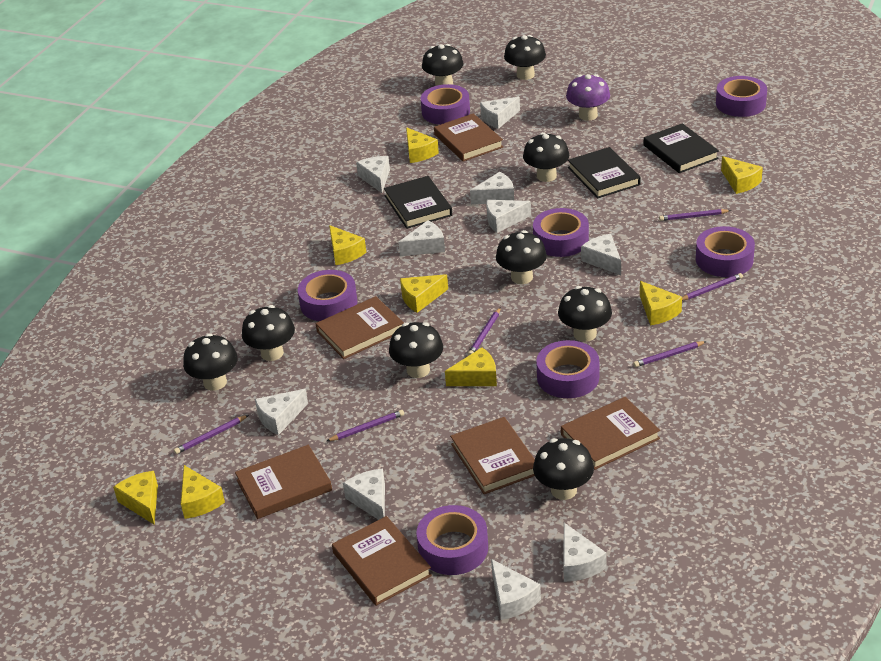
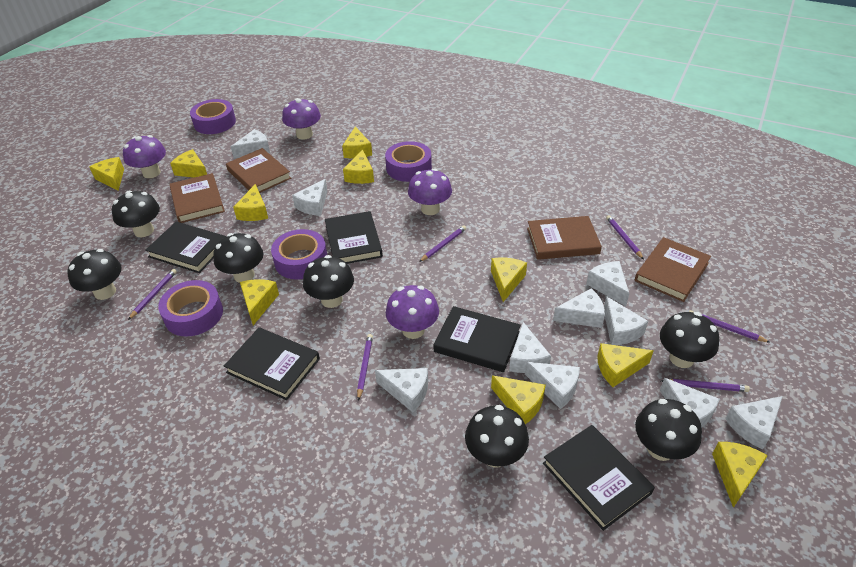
black book: [384,176,452,229] [568,147,641,198] [644,123,719,173] = 3 -> [145,222,226,273] [224,327,320,400] [325,211,383,264] [433,306,521,372] [543,425,655,531] = 5
black mushroom: [183,333,238,391] [242,305,295,361] [389,322,443,378] [422,44,464,86] [496,230,547,284] [504,35,546,80] [523,132,569,182] [533,438,594,500] [558,286,612,342] = 9 -> [67,249,122,300] [112,191,160,237] [213,233,263,283] [303,255,354,308] [465,405,529,467] [635,399,702,461] [660,312,719,368] = 7
brown book: [235,445,332,519] [316,296,404,359] [332,516,432,606] [434,113,503,162] [450,417,535,494] [561,397,660,470] = 6 -> [169,173,225,223] [226,148,291,193] [527,216,602,260] [635,237,711,302] = 4
purple mushroom: [566,74,610,121] = 1 -> [123,135,166,178] [282,98,321,140] [386,285,439,339] [408,168,452,215] = 4
purple tape: [298,270,357,321] [416,505,488,575] [421,84,470,125] [533,208,589,257] [536,340,599,398] [696,226,755,277] [716,76,767,117] = 7 -> [158,280,223,337] [190,99,236,134] [271,229,327,280] [385,141,432,182] = 4
yellow cheese: [113,471,158,524] [181,465,225,519] [329,225,366,265] [400,274,448,313] [406,127,439,163] [445,347,497,386] [640,281,682,325] [721,156,763,194] = 8 -> [90,157,124,191] [170,149,207,178] [233,184,268,221] [240,279,279,325] [342,127,372,158] [343,149,374,184] [491,258,527,302] [491,375,546,424] [597,343,654,387] [712,442,768,508] = 10

